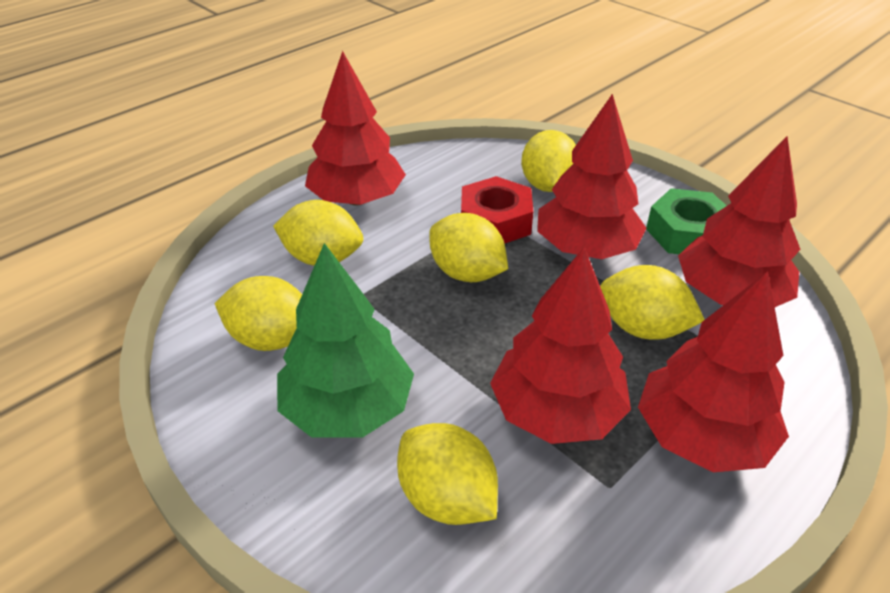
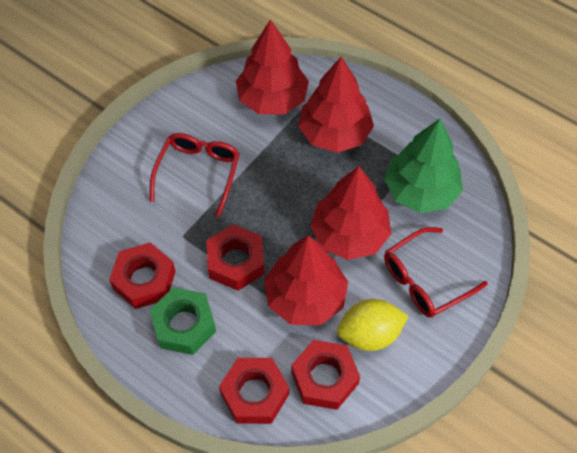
red glasses: none = 0 -> [150,133,240,218] [384,227,488,318] = 2
red nut: [461,176,533,244] = 1 -> [109,242,176,309] [206,224,265,291] [219,358,289,424] [291,340,360,410] = 4
red tree: [305,51,406,205] [490,247,631,444] [537,94,647,259] [638,271,789,472] [678,137,800,307] = 5 -> [236,19,309,114] [264,235,348,325] [298,57,374,153] [310,166,391,260] = 4
yellow lemon: [214,276,302,351] [273,200,363,266] [397,423,498,525] [429,213,508,282] [521,130,576,192] [600,265,705,340] = 6 -> [337,299,409,351] = 1

